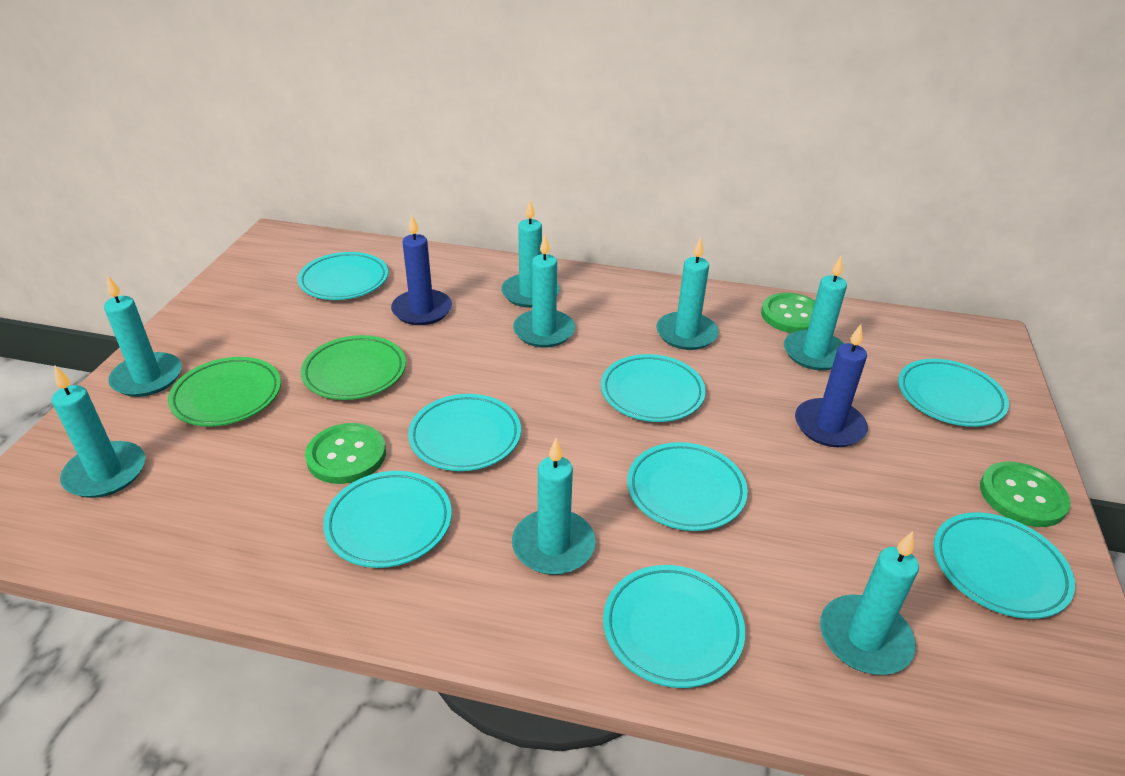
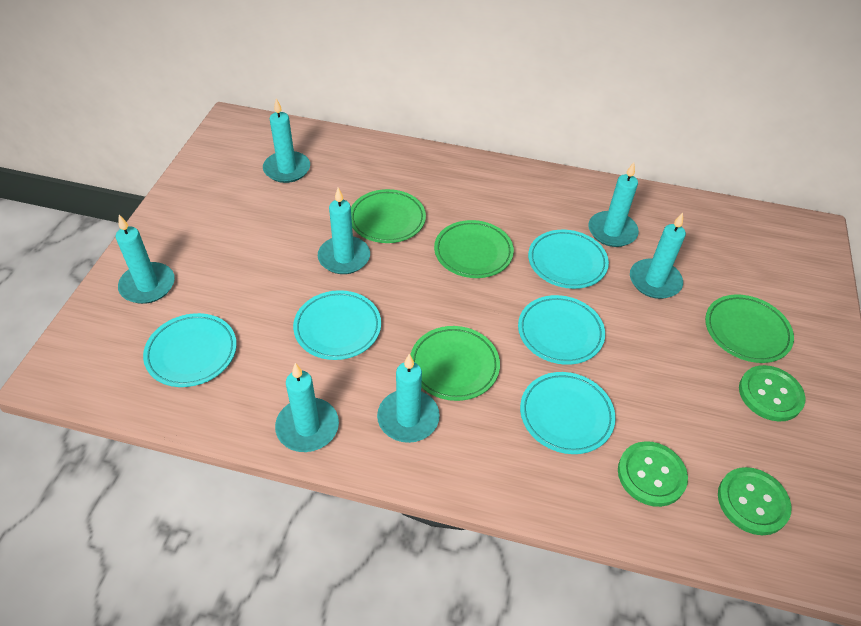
blue candle: [391,215,452,325] [795,324,868,447] = 2 -> none = 0
green plate: [168,357,281,426] [301,335,406,400] = 2 -> [351,189,426,243] [410,326,500,401] [434,220,514,278] [705,294,794,363] = 4
turquoise candle: [52,366,145,498] [104,276,182,397] [501,200,560,308] [512,438,596,575] [513,235,575,348] [656,237,719,350] [784,256,847,370] [820,531,919,675] = 8 -> [116,215,175,304] [263,98,310,183] [275,363,339,452] [318,187,370,274] [377,354,440,443] [588,162,639,247] [630,212,686,299] = 7
turquoise plate: [298,252,388,300] [323,471,452,568] [408,394,521,471] [601,354,706,422] [603,565,745,688] [627,442,748,531] [898,359,1009,427] [934,512,1075,619] = 8 -> [143,313,237,387] [293,290,381,360] [518,295,605,365] [520,372,616,454] [528,230,609,289] = 5

